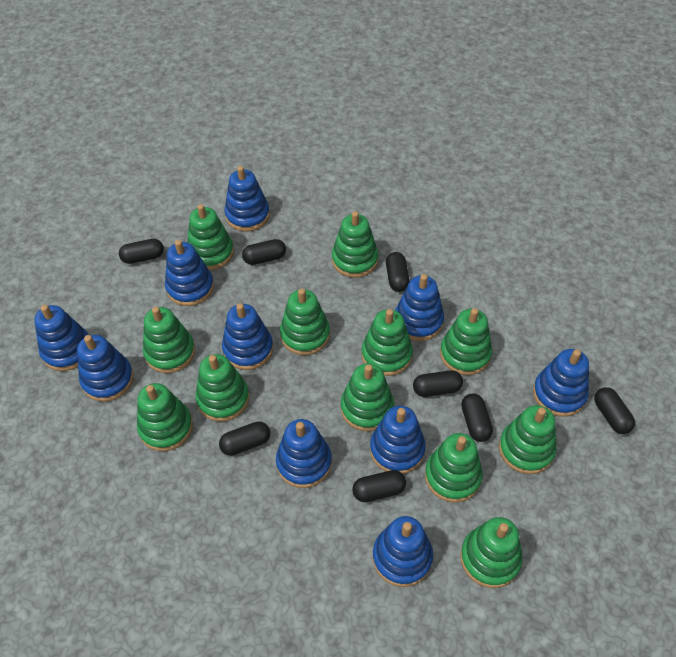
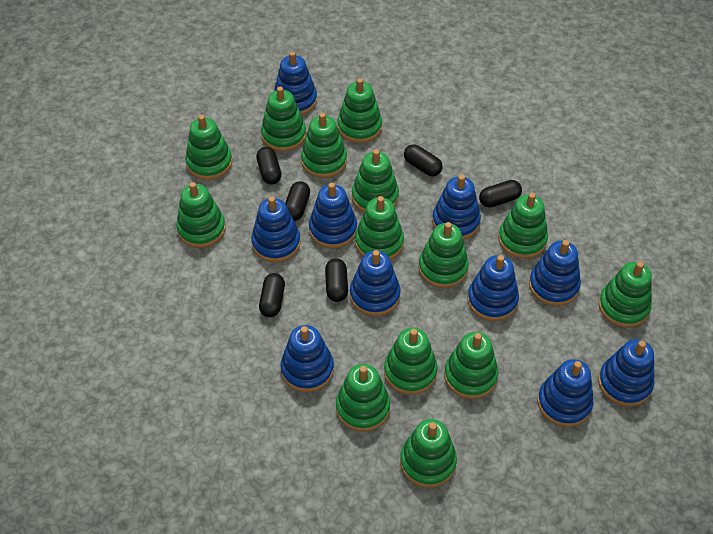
black capsule: [119,239,164,264] [219,421,270,456] [242,239,286,265] [352,470,406,502] [386,252,410,292] [413,370,463,397] [461,393,493,442] [594,387,635,434] = 8 -> [256,147,282,185] [259,273,285,317] [285,181,310,221] [325,258,348,302] [404,144,443,176] [479,180,522,208] = 6
green stacking toy: [137,383,193,451] [143,307,195,373] [187,204,234,270] [195,354,249,422] [280,288,330,355] [332,211,378,278] [341,363,394,431] [362,309,413,376] [425,433,483,503] [440,308,492,375] [460,517,523,588] [499,405,557,474] = 12 -> [176,182,226,248] [185,115,232,180] [261,87,306,152] [301,113,347,178] [336,364,390,432] [337,78,382,143] [352,149,399,212] [355,196,404,260] [384,327,438,395] [400,419,457,488] [419,222,469,288] [444,332,499,399] [498,193,548,259] [598,262,652,328] = 14

